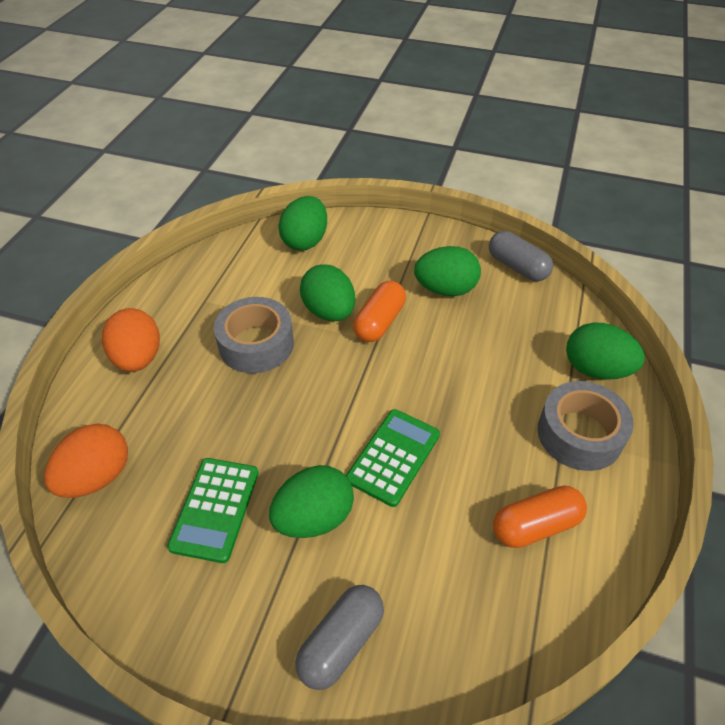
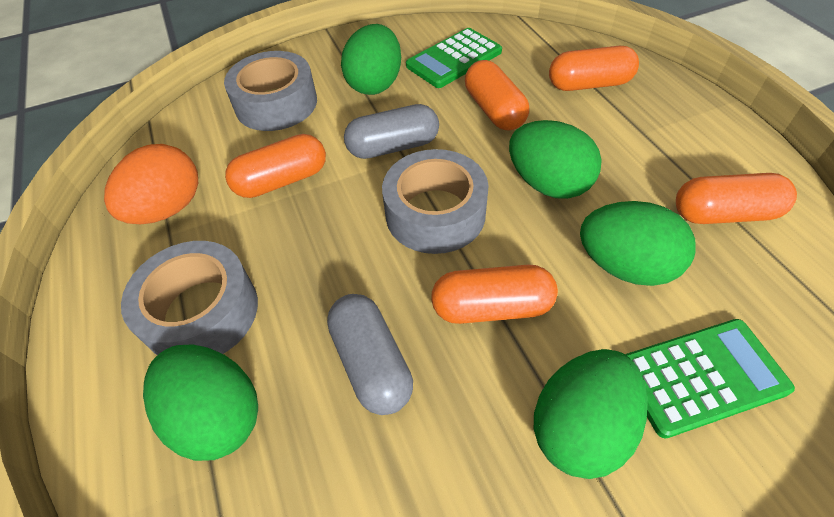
grey tape: [214,297,294,373] [537,381,634,471] = 2 -> [121,241,258,355] [224,51,317,131] [382,149,489,254] = 3
orange capsule: [353,281,406,342] [493,486,587,548] = 2 -> [225,134,326,198] [431,265,558,324] [465,60,529,131] [549,46,639,91] [676,173,797,224] = 5
orange egg: [44,424,128,498] [102,308,160,372] = 2 -> [104,144,198,224] = 1

